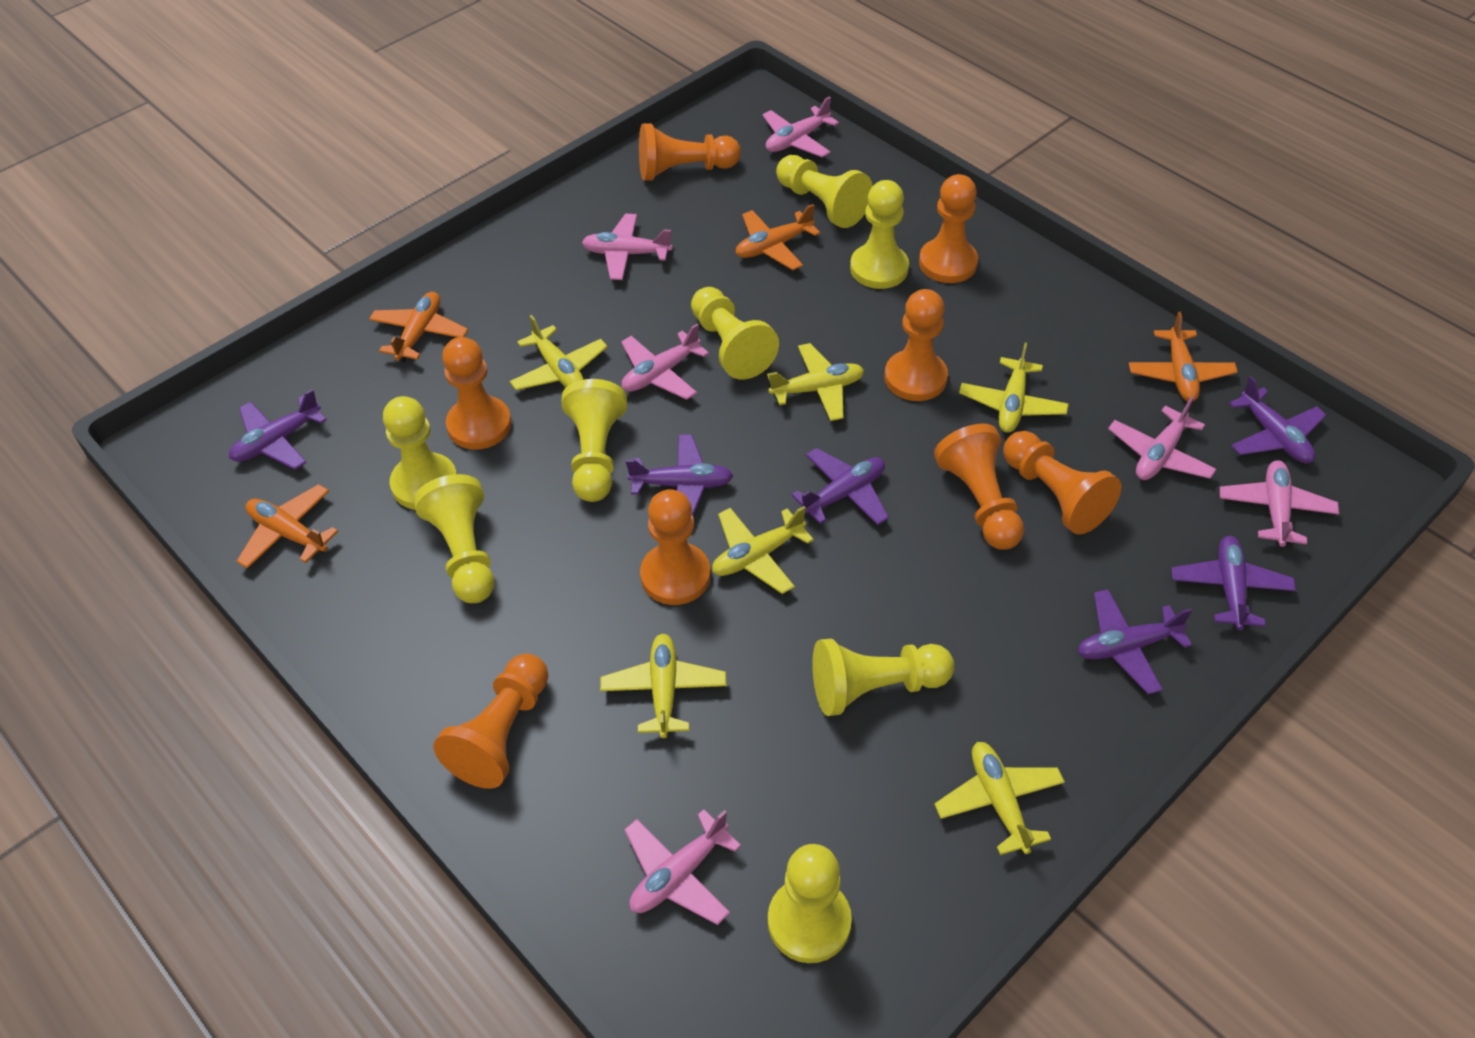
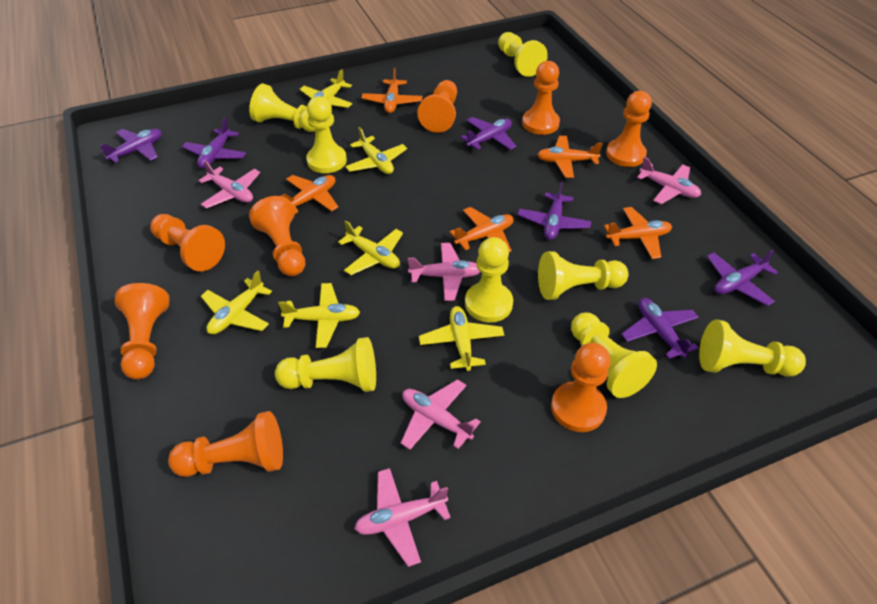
orange plane: [237,484,338,568] [369,292,468,363] [736,204,820,270] [1129,312,1238,401] = 4 -> [281,175,338,214] [361,68,423,113] [450,207,514,252] [537,136,603,178] [604,207,672,259] = 5
pink plane: [582,214,672,280] [621,323,709,400] [624,809,741,925] [763,96,839,157] [1108,396,1217,480] [1220,460,1339,547] = 6 -> [198,160,260,209] [354,468,451,567] [401,379,481,450] [408,243,480,301] [637,157,701,204] = 5

